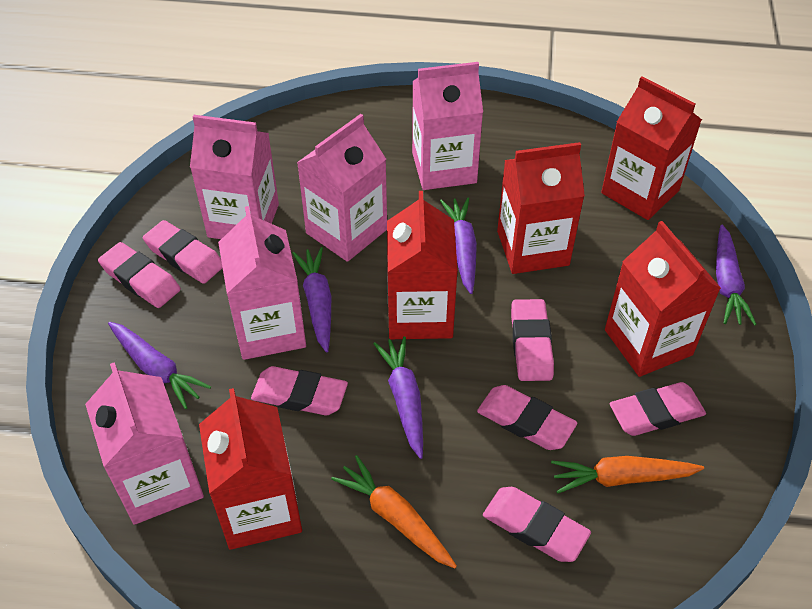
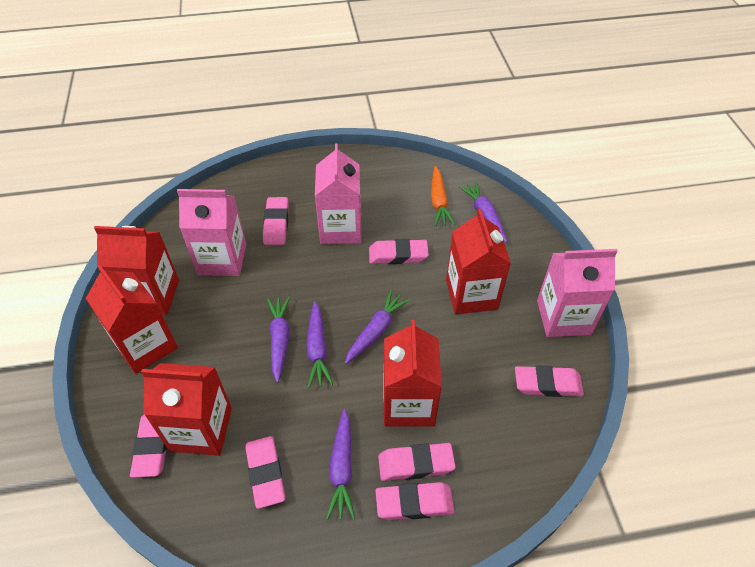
orange carrot: [331,455,457,568] [551,456,704,494] = 2 -> [431,166,455,226] = 1
pink carton: [85,362,204,525] [190,115,279,239] [218,206,306,360] [297,114,387,262] [412,62,483,190] = 5 -> [177,189,246,276] [315,143,362,244] [537,249,618,337] = 3

